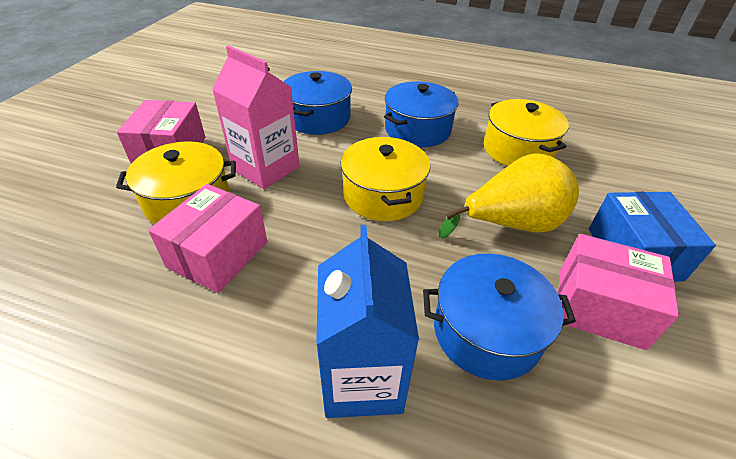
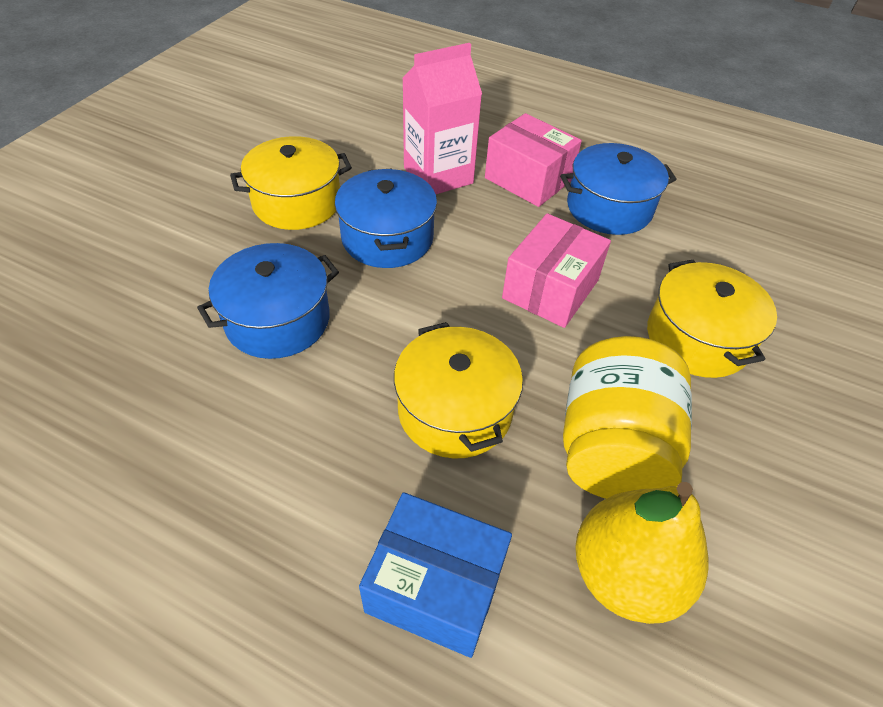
blue carton: [316,225,419,418] = 1 -> none = 0
pink box: [117,100,205,164] [148,184,267,293] [558,234,679,350] = 3 -> [485,113,582,207] [502,213,611,328] = 2
yellow jar: none = 0 -> [563,336,692,499] = 1

